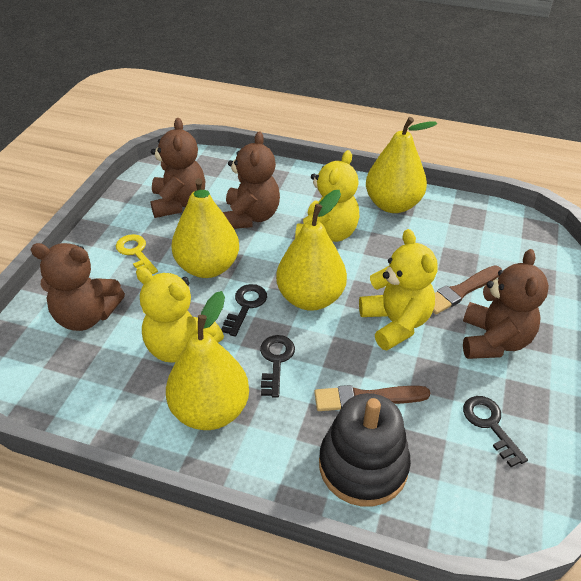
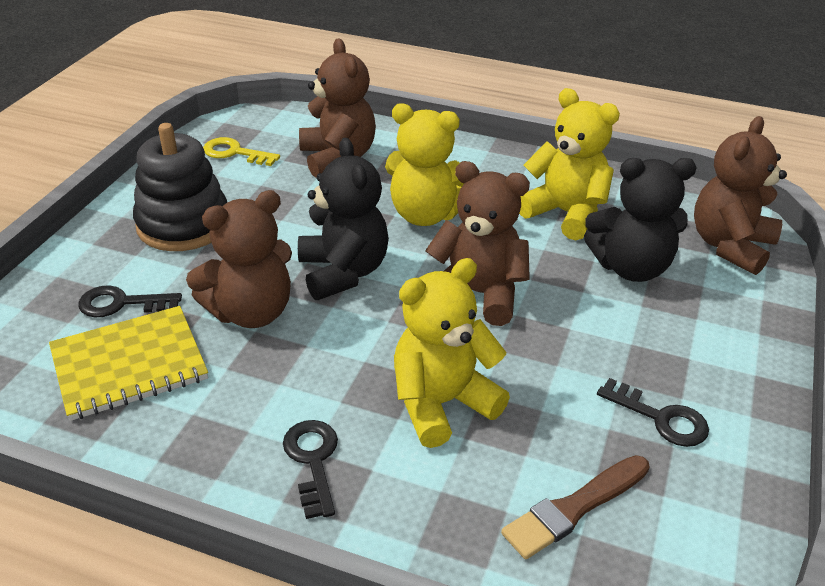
black teddy bear: none = 0 -> [298,138,389,300] [584,158,697,282] = 2
brown brush: [314,385,430,411] [433,265,502,314] = 2 -> [501,455,650,559] = 1
yellow notebook: none = 0 -> [49,306,208,421] = 1
yellow pear: [166,291,249,430] [171,178,239,278] [276,190,347,311] [366,117,437,213] = 4 -> none = 0

